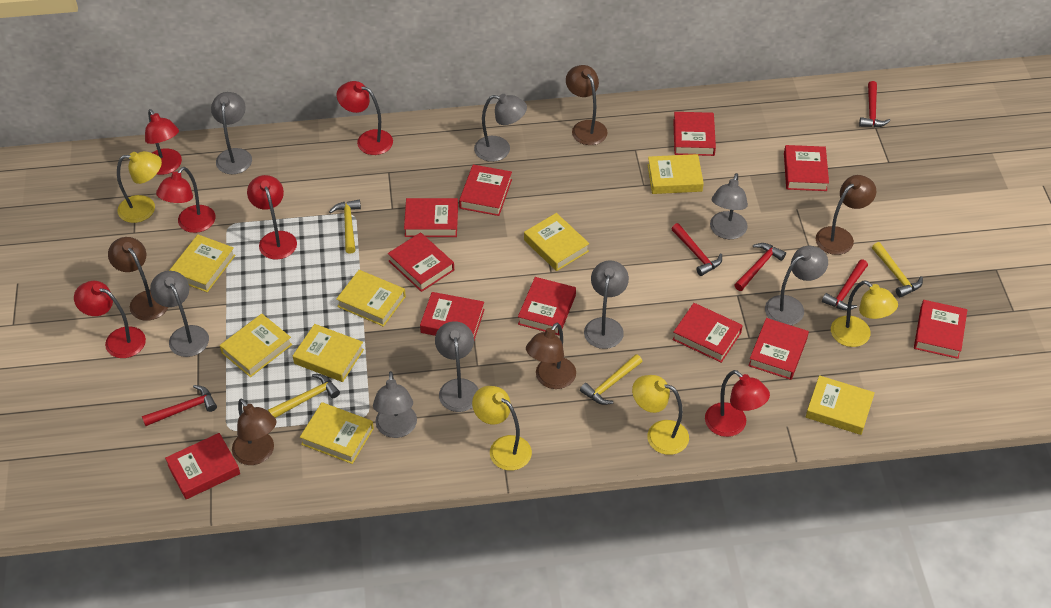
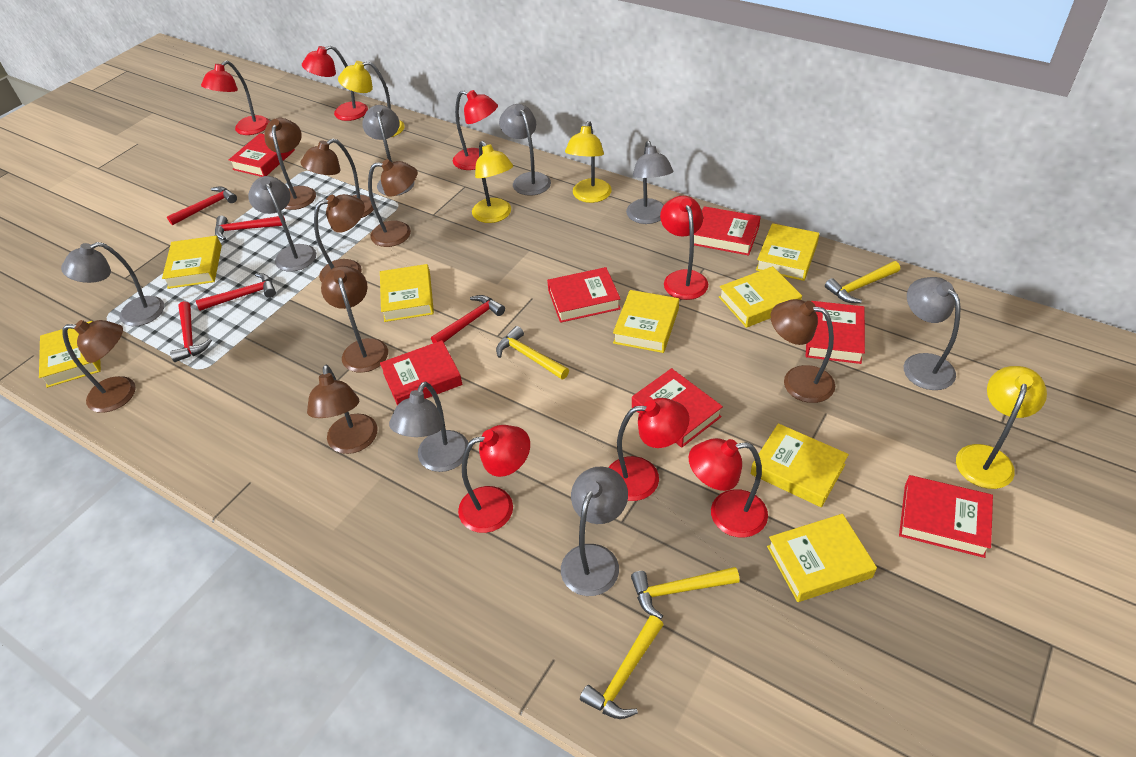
brown lamp: [108,237,168,321] [232,399,277,465] [526,323,576,389] [566,65,608,145] [816,175,876,255] = 5 -> [62,320,136,413] [265,118,316,210] [301,139,374,218] [307,365,378,454] [314,194,365,282] [321,266,388,373] [368,159,417,247] [771,299,835,403] = 8
red book: [165,433,240,499] [388,232,454,292] [404,198,458,237] [420,292,485,340] [459,165,512,216] [518,277,576,335] [672,303,743,363] [673,112,716,156] [748,318,809,380] [784,145,829,191] [914,300,967,359] = 11 -> [229,133,295,177] [380,340,462,405] [547,267,621,323] [632,368,723,448] [694,206,761,256] [806,301,865,364] [899,475,993,558] = 7
red lamp: [74,281,146,358] [145,109,182,175] [156,167,216,233] [247,175,297,259] [337,81,393,155] [705,370,770,437] = 6 -> [201,61,270,135] [302,46,368,121] [453,90,498,170] [458,425,530,533] [608,398,689,501] [660,196,708,300] [689,438,768,538] = 7

